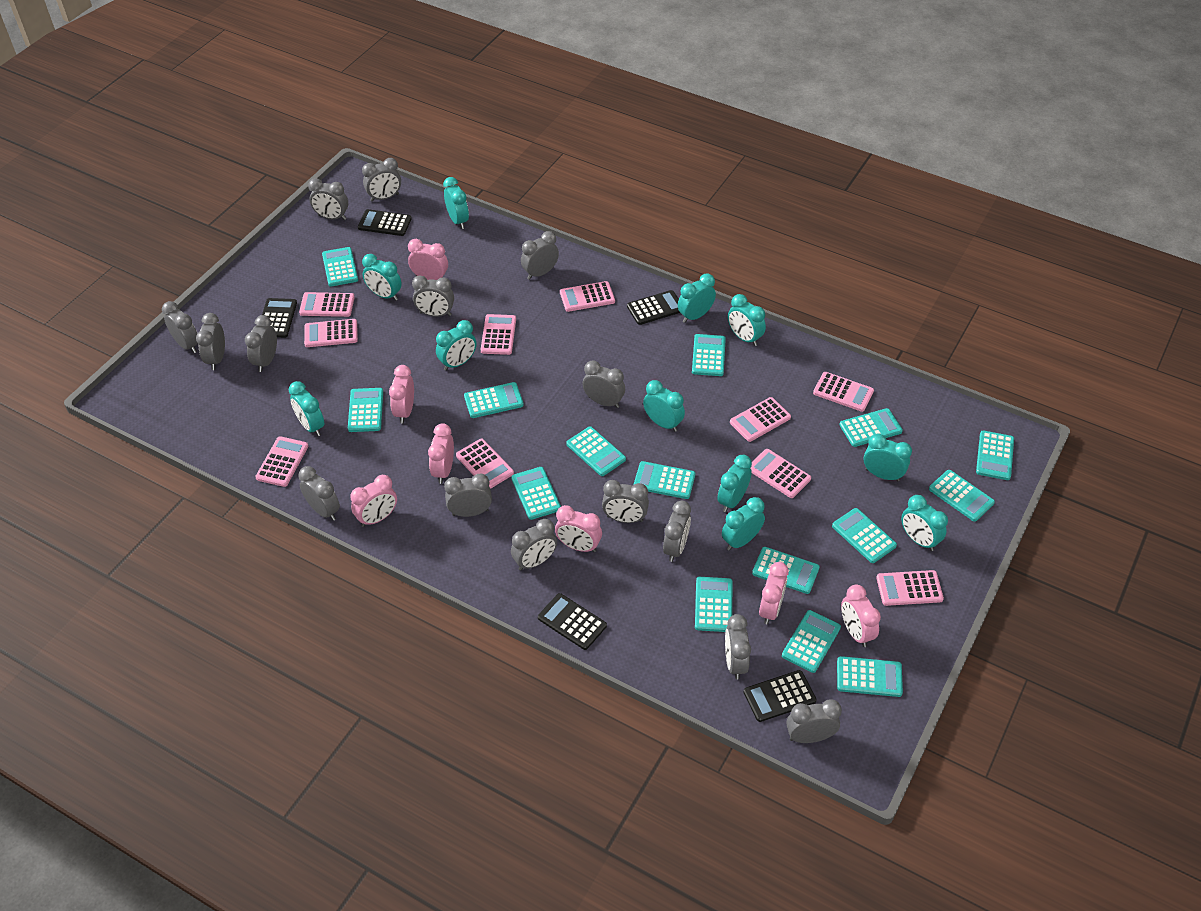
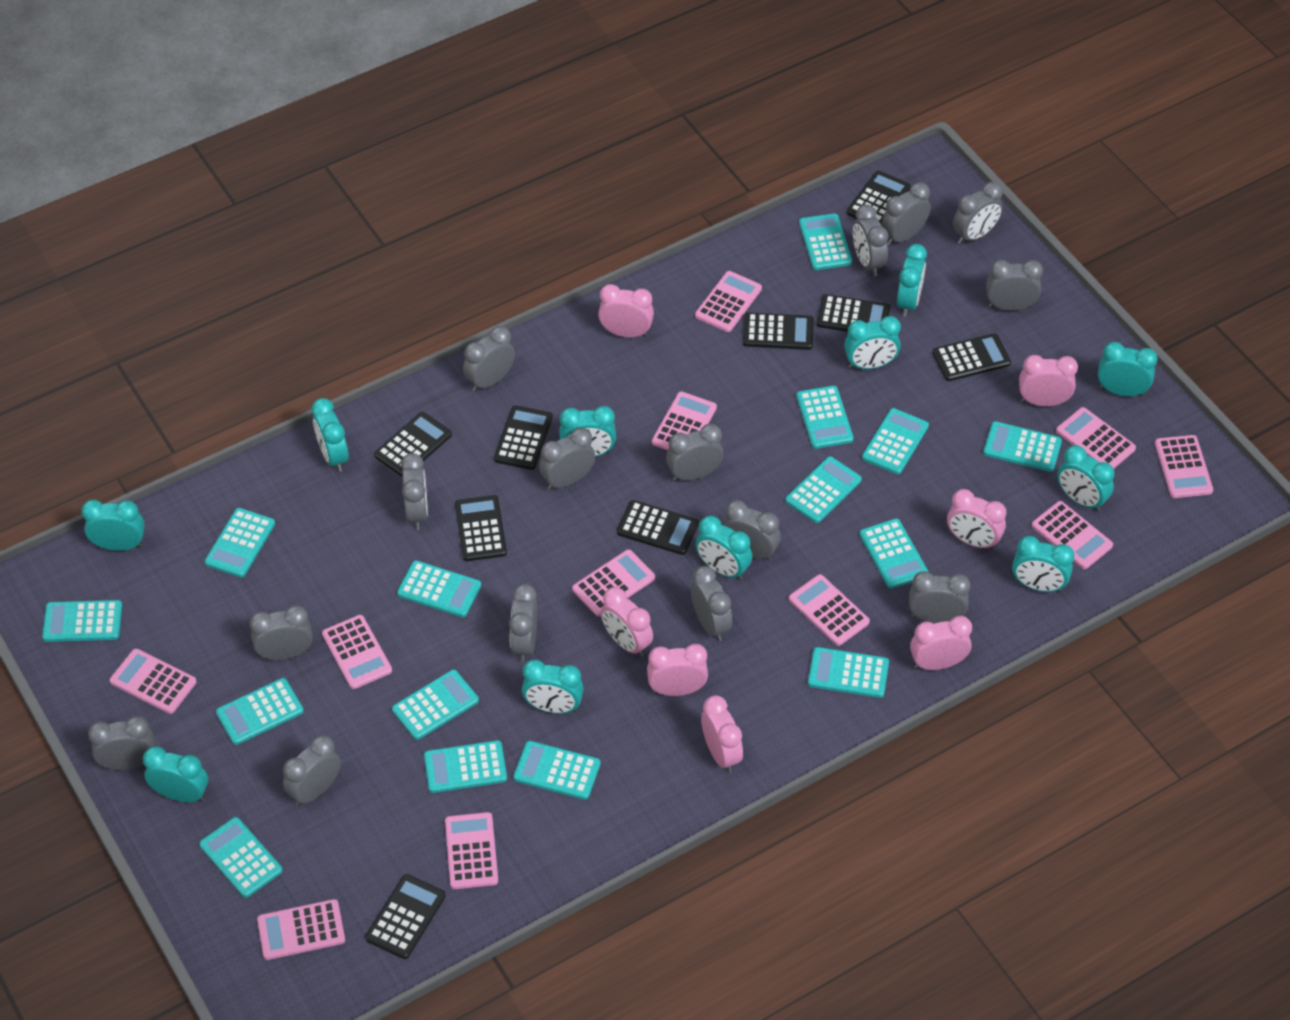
black calculator: [262,298,297,338] [358,209,412,236] [538,593,607,650] [627,290,680,325] [743,670,817,722] = 5 -> [365,874,446,959] [374,412,452,476] [455,495,507,561] [494,405,553,470] [617,500,699,555] [743,312,814,350] [817,294,891,332] [847,171,911,224] [932,333,1011,381] = 9
pink calculator: [255,436,308,487] [299,292,355,317] [304,319,358,347] [456,439,514,489] [481,314,516,355] [560,281,615,312] [730,397,791,442] [750,449,811,498] [813,372,874,412] [876,570,944,606] = 10 -> [110,649,197,714] [257,899,345,960] [322,615,392,689] [445,812,498,889] [572,549,655,617] [652,391,717,450] [695,271,762,332] [789,574,870,646] [1032,501,1113,569] [1056,407,1136,469] [1155,435,1213,498] = 11

